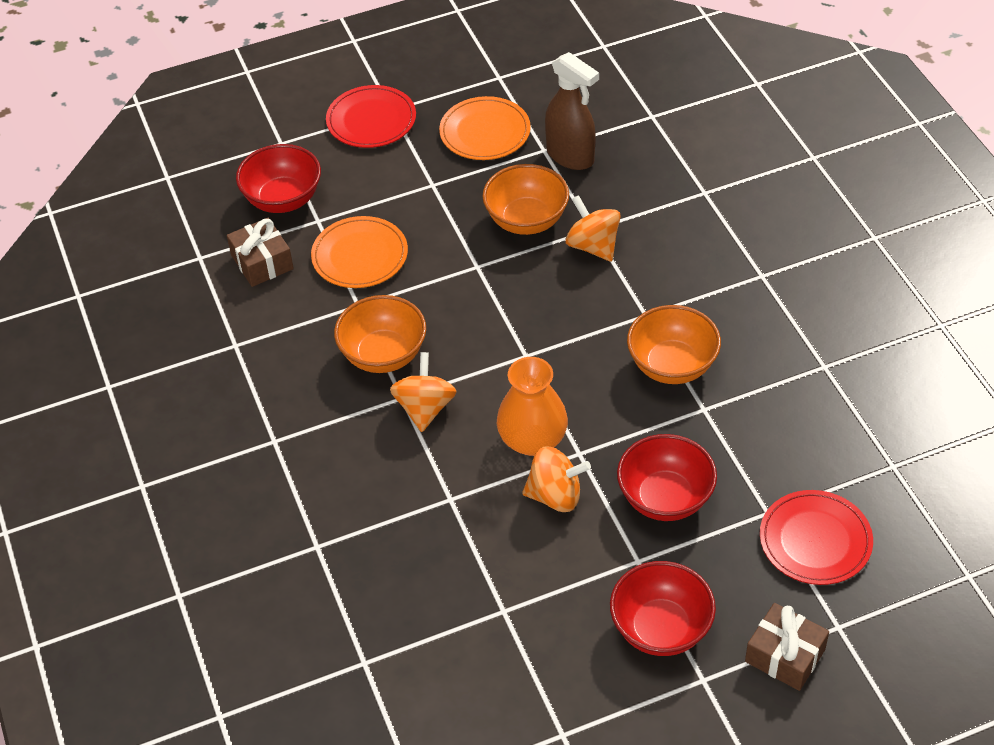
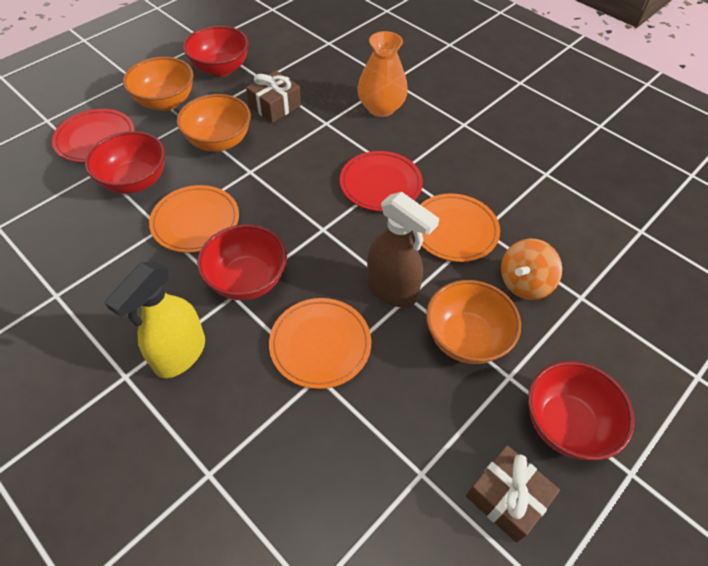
orange plate: [311,216,408,288] [439,96,531,160] = 2 -> [149,185,239,253] [269,298,371,389] [413,193,500,262] = 3
orange spinning top: [390,352,457,432] [522,446,591,512] [565,195,621,262] = 3 -> [501,238,562,300] = 1
red bowl: [236,144,321,213] [610,561,716,656] [617,434,717,521] = 3 -> [85,131,165,194] [183,26,249,77] [197,225,287,300] [528,361,635,460] = 4
yellow spray bottle: none = 0 -> [104,261,205,378] = 1

